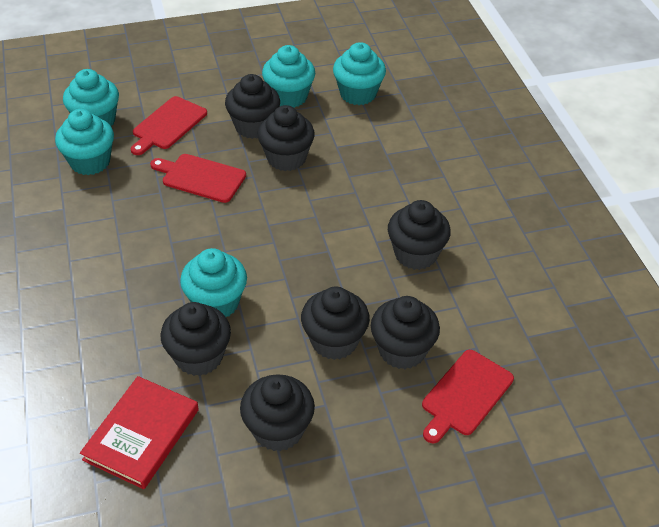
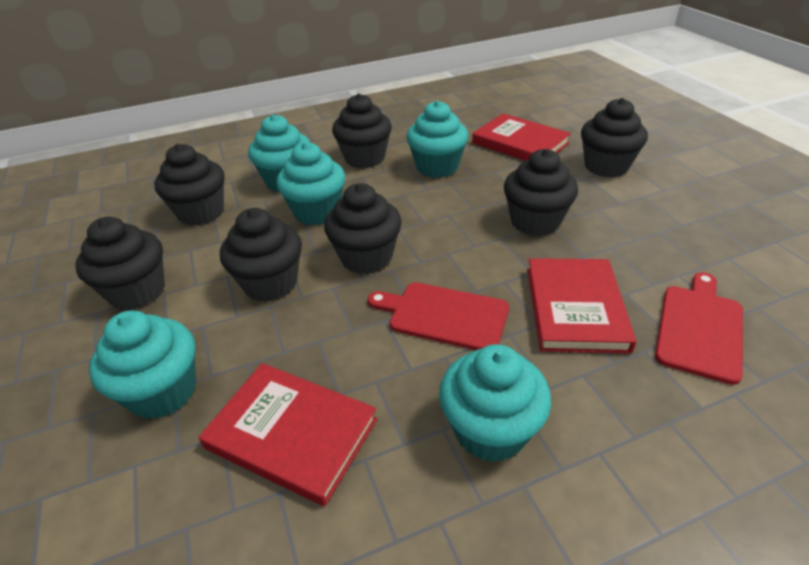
red book: [80,376,199,489] = 1 -> [199,363,377,506] [472,113,571,161] [527,258,637,354] = 3
red cutting board: [131,96,207,155] [150,154,246,203] [422,350,514,443] = 3 -> [367,282,509,350] [655,272,743,385] = 2

